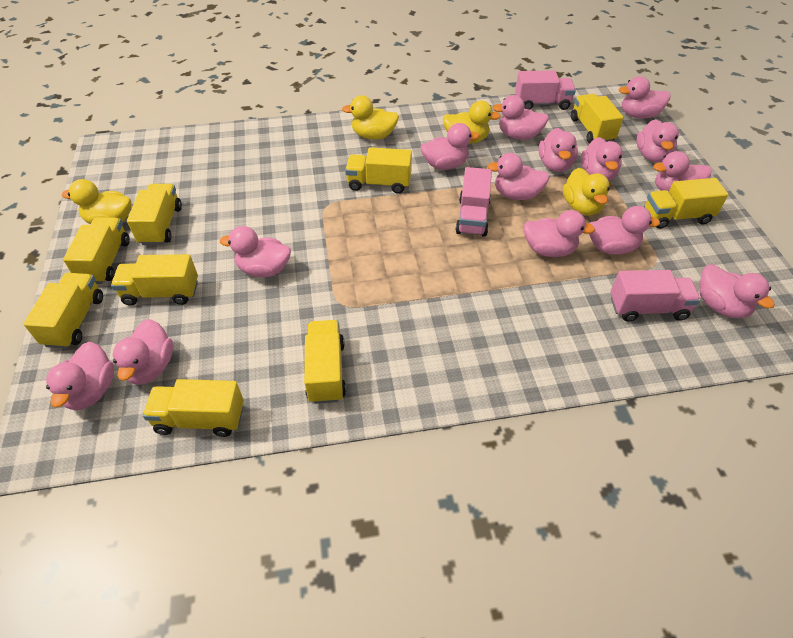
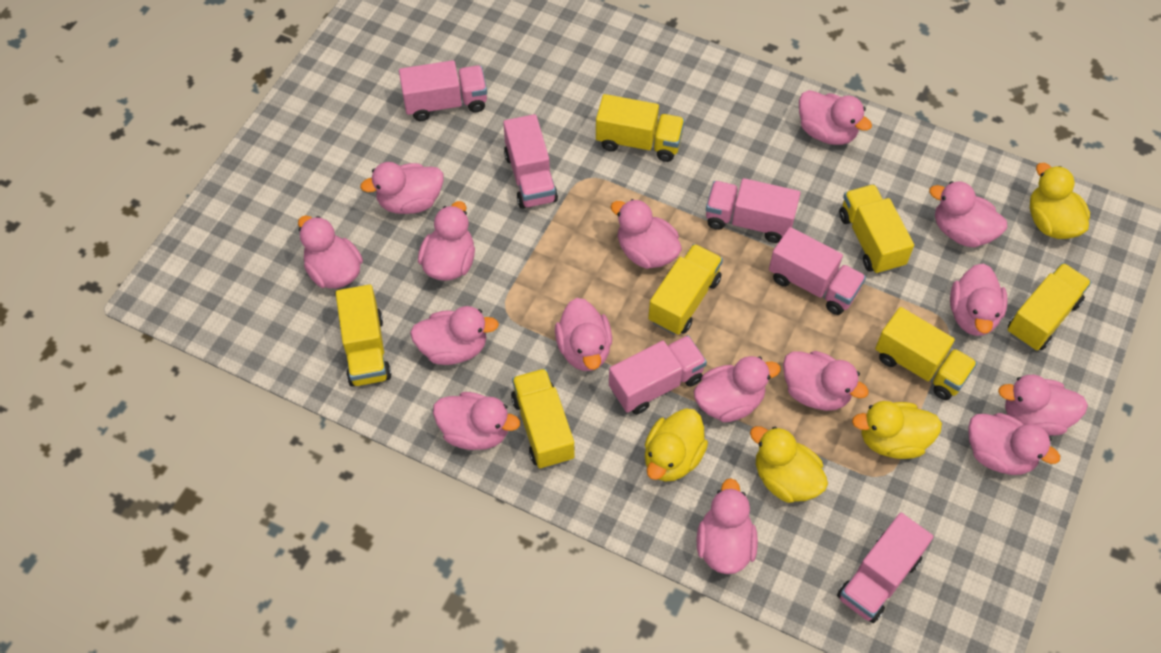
pink duck: [46,342,114,411] [112,319,173,385] [220,226,291,277] [421,123,479,170] [487,153,550,200] [492,95,549,140] [523,210,595,257] [539,128,578,172] [581,137,623,181] [589,206,660,255] [619,76,670,119] [636,119,679,163] [653,151,711,191] [700,264,775,318] = 14 -> [298,215,363,289] [360,162,443,214] [410,306,499,365] [418,201,475,281] [433,392,520,450] [555,298,612,371] [610,199,682,269] [694,356,781,422] [697,478,758,574] [783,351,869,411] [799,90,872,145] [929,181,1007,248] [950,263,1008,336] [968,413,1060,475] [998,375,1088,436] = 15
pink truck: [456,167,492,237] [515,70,576,110] [610,270,701,322] = 3 -> [399,60,487,121] [503,114,558,209] [609,335,707,415] [706,178,801,243] [769,227,866,315] [837,513,934,623] = 6
yellow truck: [23,273,103,349] [63,217,130,284] [111,254,198,306] [127,184,182,245] [143,379,244,437] [304,320,346,404] [345,147,412,194] [571,94,624,143] [645,178,729,229] = 9 -> [336,285,392,387] [511,368,575,469] [596,94,685,162] [648,244,723,335] [839,184,914,274] [875,307,977,400] [1008,263,1092,351] = 7

